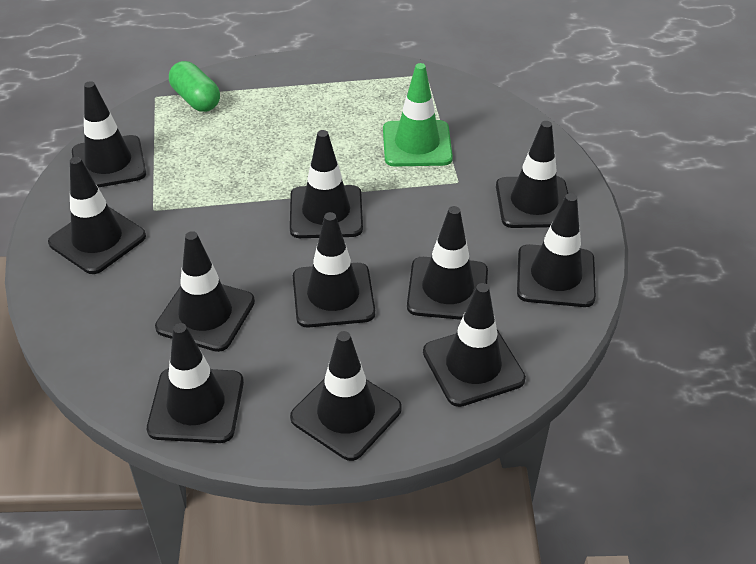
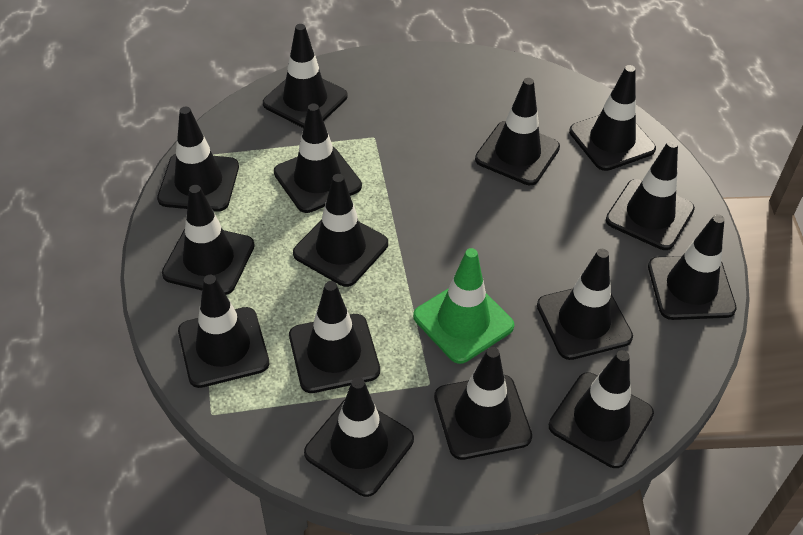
black traffic cone: [48,157,146,274] [72,81,146,188] [147,323,244,443] [155,231,255,352] [290,130,363,238] [290,331,402,461] [293,212,375,328] [407,206,488,320] [423,283,526,407] [496,121,568,228] [517,193,596,307] = 11 -> [157,107,239,212] [162,185,255,295] [178,275,269,388] [263,24,347,128] [274,103,362,213] [289,281,380,393] [293,174,388,287] [304,377,414,497] [434,347,532,460] [475,78,560,185] [537,249,633,360] [549,350,654,468] [569,65,656,171] [606,140,695,250] [648,214,737,320] = 15
green capsule: [169,61,220,112] = 1 -> none = 0

